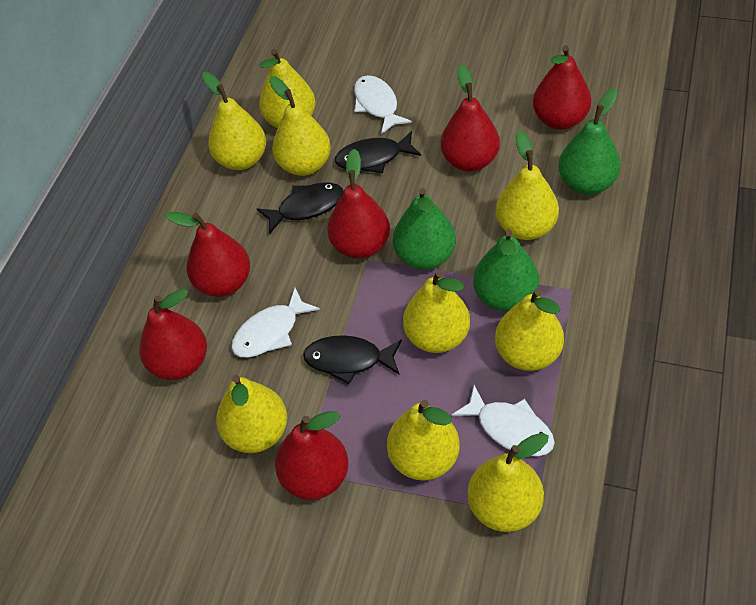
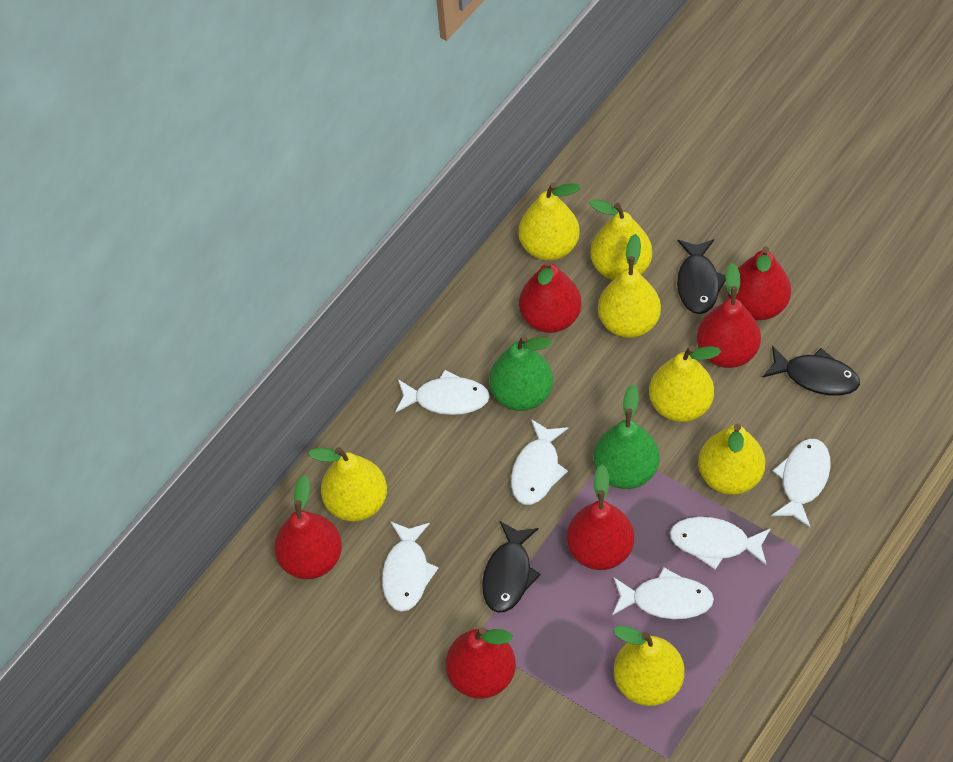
green pear: [393,188,456,270] [473,229,539,312] [558,88,621,195] = 3 -> [489,335,553,411] [593,384,660,489] = 2
white fish: [231,288,320,357] [354,75,412,134] [452,385,555,456] = 3 -> [382,521,438,612] [395,370,490,415] [511,419,568,505] [612,568,714,619] [670,517,771,569] [771,439,831,527] = 6
yellow pear: [202,72,266,170] [216,375,287,453] [259,49,316,128] [269,76,331,176] [387,400,460,481] [403,270,470,353] [468,433,549,532] [495,289,564,371] [496,130,559,240] = 9 -> [308,447,387,522] [519,183,581,261] [589,199,652,280] [598,234,661,338] [613,626,684,706] [649,346,721,422] [698,424,765,495] = 7

